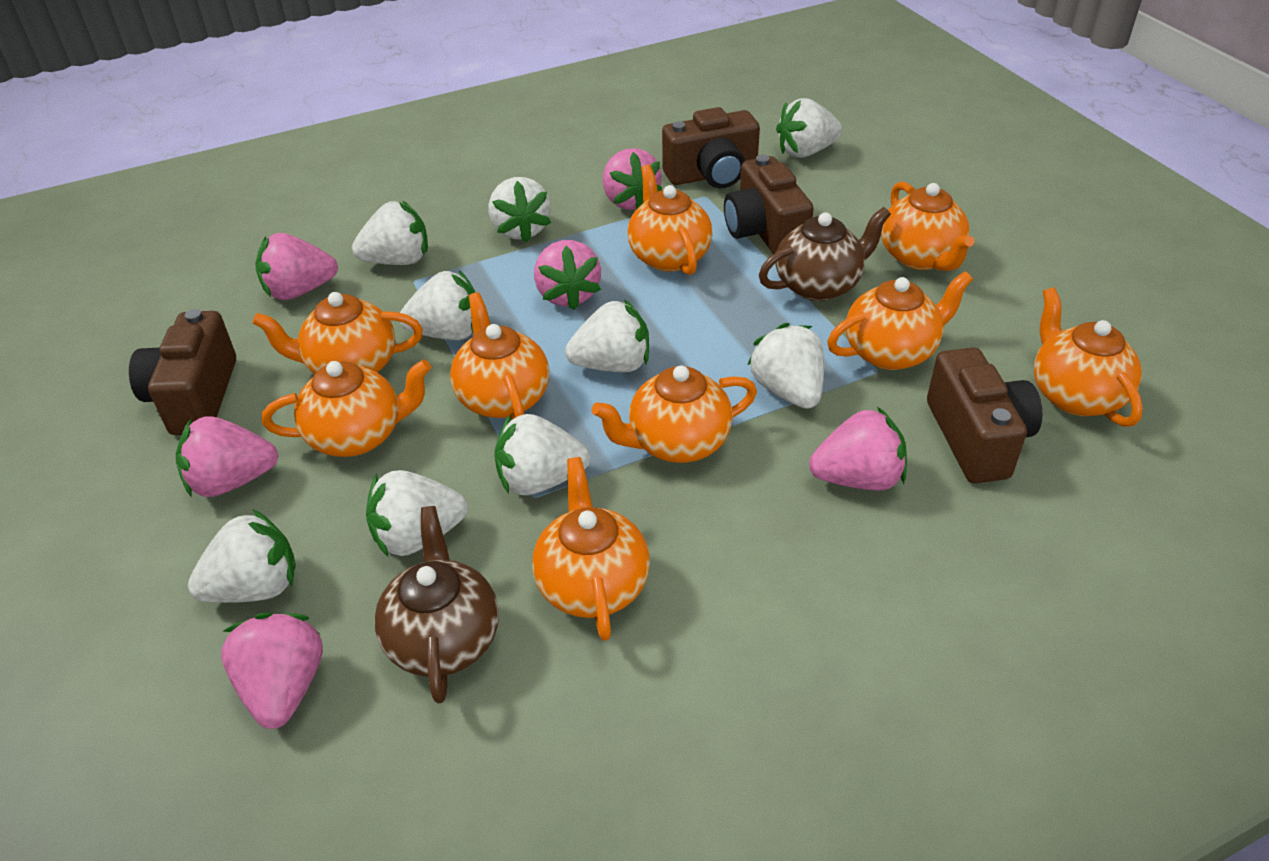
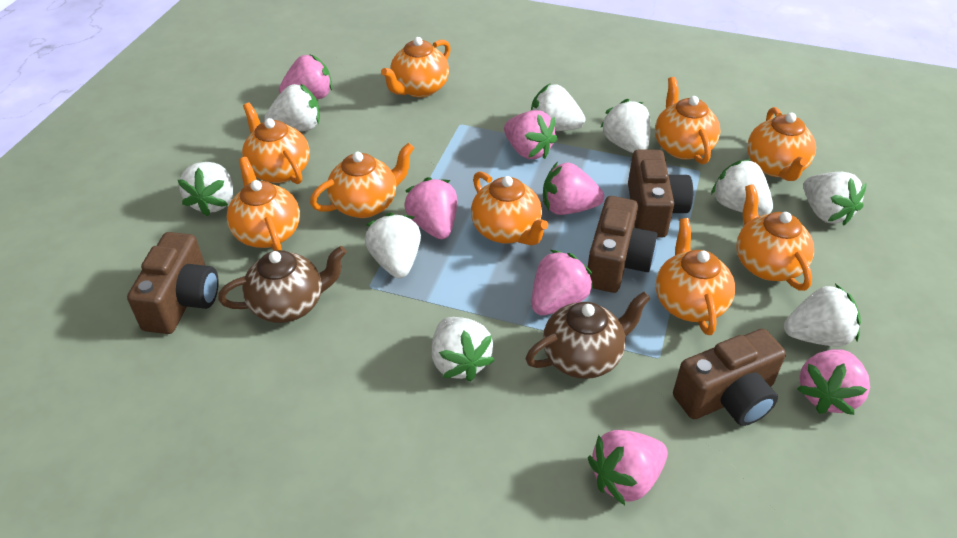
pink strawberry: [176,416,279,497] [221,613,323,729] [255,233,338,300] [534,240,601,310] [603,148,662,210] [809,407,907,490] = 6 -> [279,54,333,99] [404,177,457,239] [504,110,558,159] [531,250,594,315] [543,162,604,215] [588,430,668,505] [797,349,870,415] = 7

